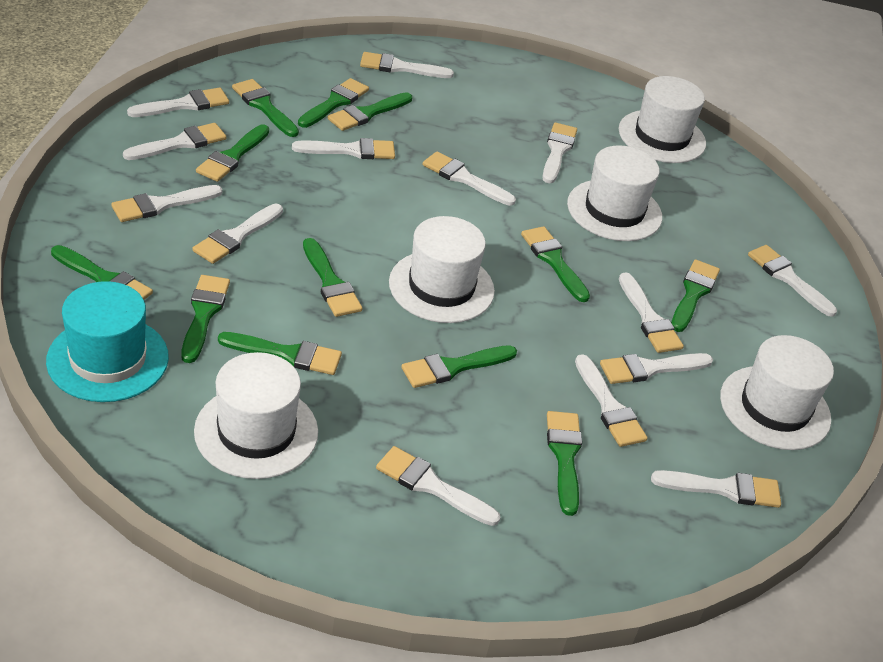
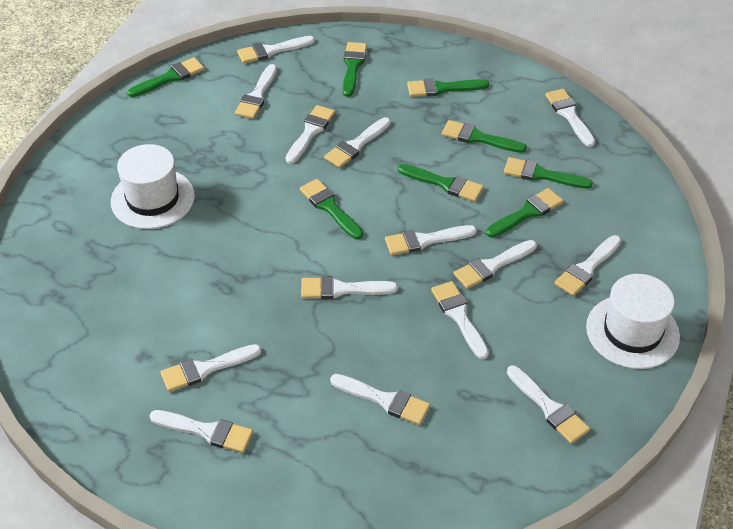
green brush: [51,245,153,300] [181,275,230,363] [196,125,269,182] [218,332,342,375] [232,79,299,137] [298,78,369,128] [303,238,363,317] [328,92,412,131] [401,345,517,388] [521,226,590,302] [547,411,582,516] [671,259,720,332] = 12 -> [127,57,204,97] [300,179,363,240] [342,42,367,97] [398,164,484,202] [407,78,489,97] [442,120,527,153] [486,188,563,238] [504,157,593,189] = 8
turquoise hat: [46,281,169,402] = 1 -> none = 0
white hat: [194,352,318,479] [389,216,495,323] [567,145,662,241] [619,76,706,163] [720,335,834,450] = 5 -> [111,144,195,229] [586,274,680,369] = 2

